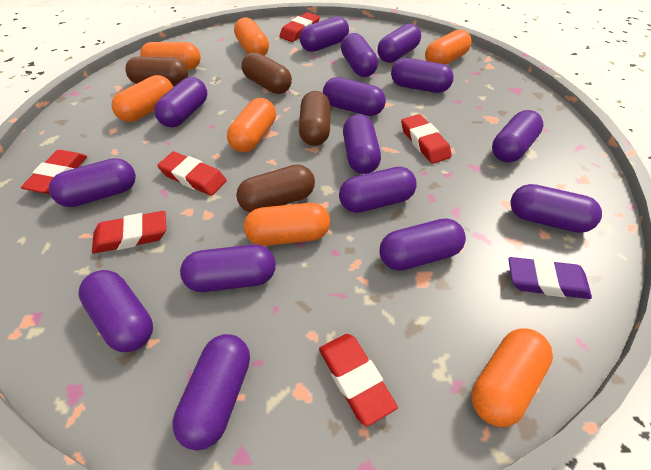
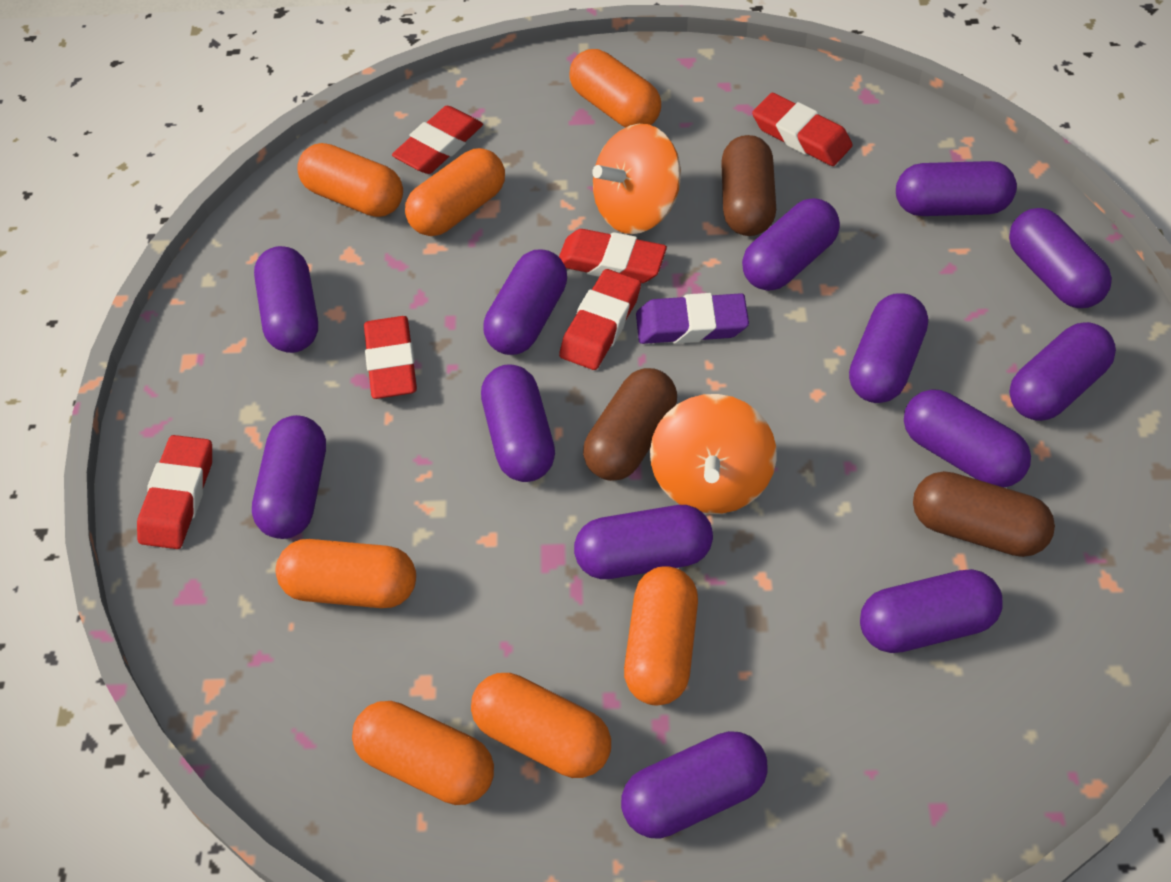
brown capsule: [125,56,188,87] [236,164,315,213] [241,52,292,94] [299,91,330,146] = 4 -> [583,368,677,481] [721,135,776,236] [913,471,1055,557] = 3
orange spinning top: none = 0 -> [592,124,681,234] [650,394,777,514] = 2
purple capsule: [49,158,136,207] [78,270,153,352] [154,77,207,128] [173,334,250,450] [180,244,276,292] [300,16,349,52] [323,77,386,116] [339,167,417,213] [341,33,378,77] [343,114,381,174] [377,23,421,63] [379,218,466,271] [391,58,454,93] [492,110,544,162] [510,184,602,233] = 15 -> [252,415,326,539] [254,246,318,353] [481,364,555,482] [483,250,567,355] [574,505,713,579] [621,731,768,839] [742,198,840,291] [849,293,928,403] [860,569,1003,653] [896,161,1017,216] [904,389,1031,487] [1009,208,1112,308] [1009,322,1116,421] = 13

